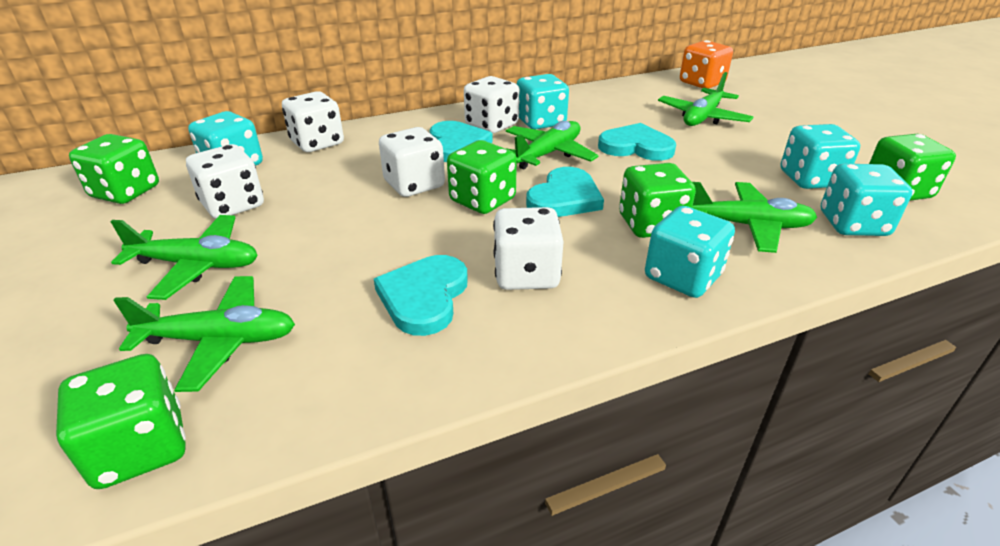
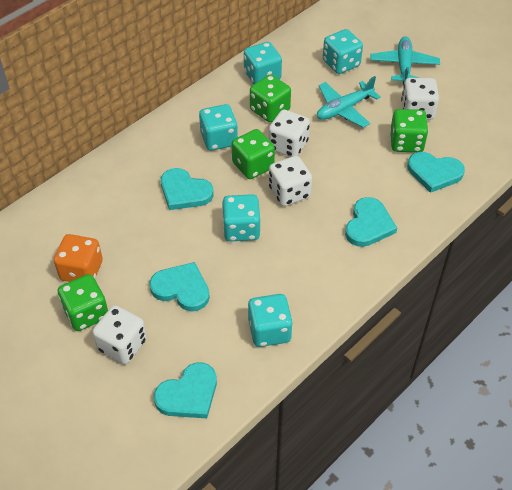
green dice: [56,354,186,489] [69,134,159,204] [447,140,517,214] [619,163,696,238] [869,134,956,201] = 5 -> [58,274,108,331] [232,129,275,179] [250,74,291,122] [390,109,428,152] = 4
green plane: [111,215,258,300] [113,276,295,392] [505,121,599,169] [658,72,753,126] [692,182,817,253] = 5 -> none = 0
turquoise heart: [374,255,468,336] [430,121,493,162] [526,167,604,217] [598,123,676,161] = 4 -> [149,262,210,311] [154,362,217,419] [161,168,214,210] [345,197,397,247] [407,152,465,193] = 5
turquoise plane: none = 0 -> [317,76,381,128] [370,36,440,85] = 2
white dice: [186,144,264,219] [282,91,344,152] [379,127,445,197] [464,76,519,133] [493,207,564,290] = 5 -> [92,305,147,364] [268,110,310,157] [269,156,312,206] [401,78,439,120] = 4

